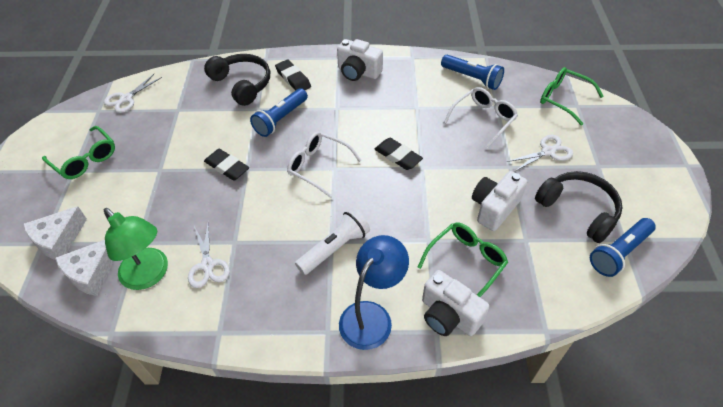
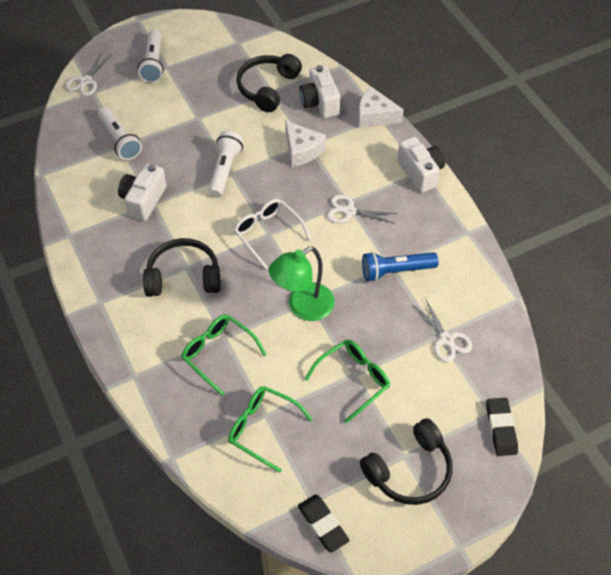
black eraser: [204,149,249,181] [275,59,311,91] [375,138,423,170] = 3 -> [298,494,349,553] [487,398,518,456] = 2
black headphones: [204,54,270,106] [535,171,623,243] = 2 -> [143,238,221,297] [236,54,302,112] [360,418,453,505] = 3
blue flashlight: [250,88,308,137] [441,55,504,90] [590,218,656,277] = 3 -> [362,252,439,282] = 1
blue lamp: [339,235,409,350] = 1 -> none = 0
white flashlight: [295,208,370,275] = 1 -> [98,107,142,160] [138,30,164,83] [208,131,244,198] = 3
white glasses: [287,132,361,198] [444,87,518,149] = 2 -> [233,199,311,269] = 1

